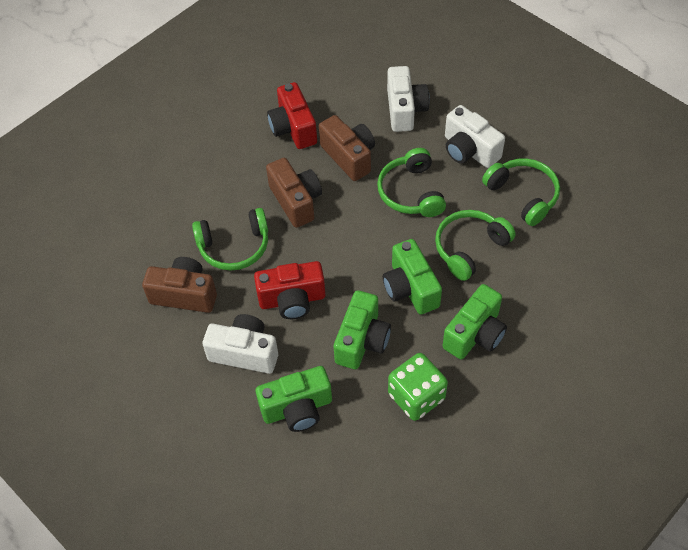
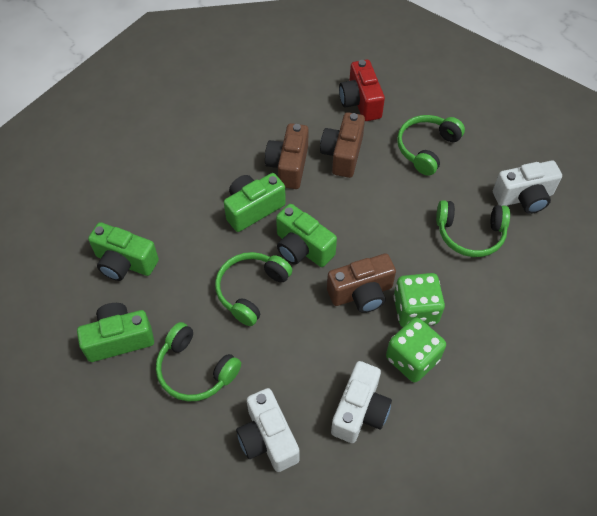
green dice: [388,353,448,421] = 1 -> [386,317,446,383] [394,273,445,327] = 2
red camera: [254,261,326,319] [267,82,317,149] = 2 -> [339,60,385,121] = 1

